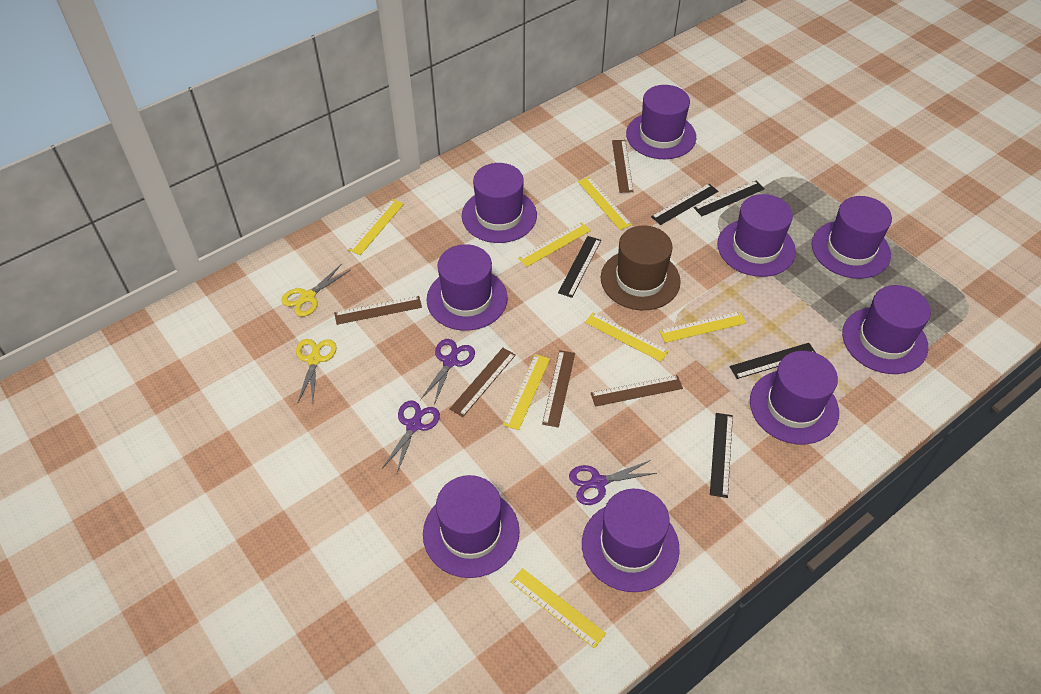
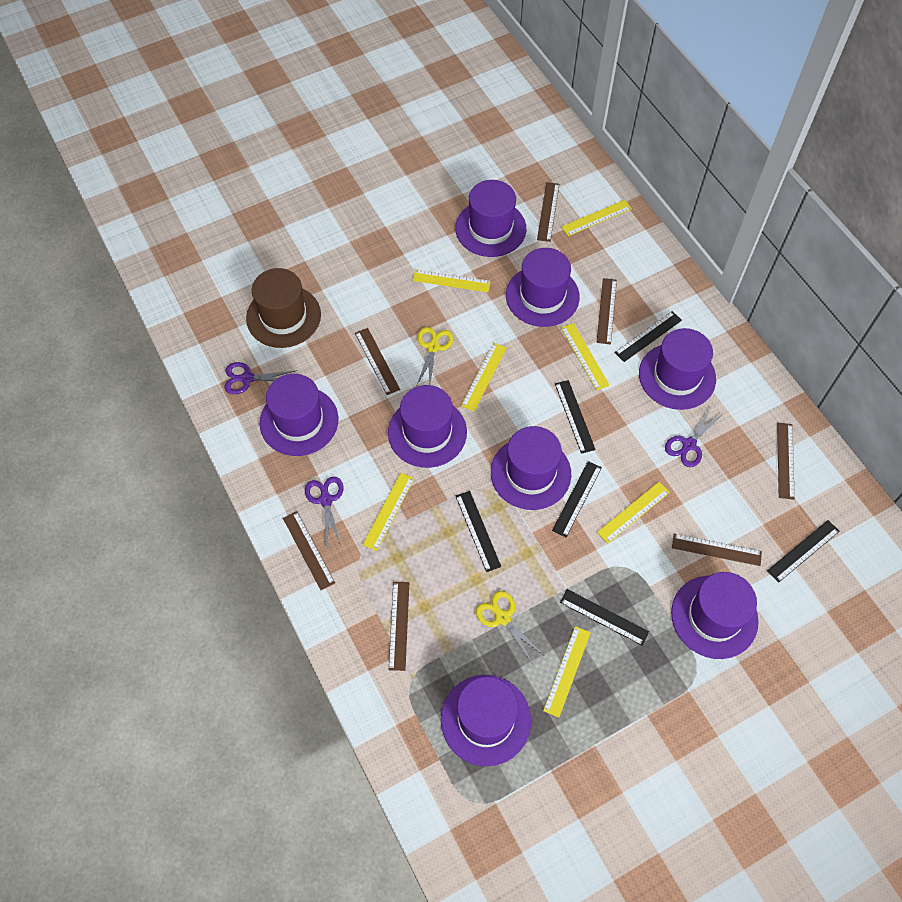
black ruler: [558,236,601,298] [651,183,718,225] [694,181,765,216] [710,413,733,498] [730,343,816,379] = 5 -> [456,491,501,572] [552,461,602,537] [555,380,596,454] [560,589,649,645] [614,311,682,362] [767,520,840,583] = 6
brown ruler: [334,296,422,325] [450,348,516,417] [542,350,575,427] [591,375,683,407] [612,140,633,193] = 5 -> [283,511,335,590] [355,328,400,395] [389,582,409,671] [537,182,559,242] [597,278,617,345] [672,534,762,566] [777,423,795,500] = 7
purple hat: [423,475,520,578] [426,244,508,331] [462,163,537,243] [582,489,680,592] [626,85,696,159] [717,194,796,277] [750,351,839,444] [812,196,892,279] [842,285,931,374] = 9 -> [260,374,339,456] [388,385,467,468] [441,675,531,766] [455,180,526,257] [491,426,571,510] [506,248,580,327] [639,328,716,410] [671,572,759,659] = 8

